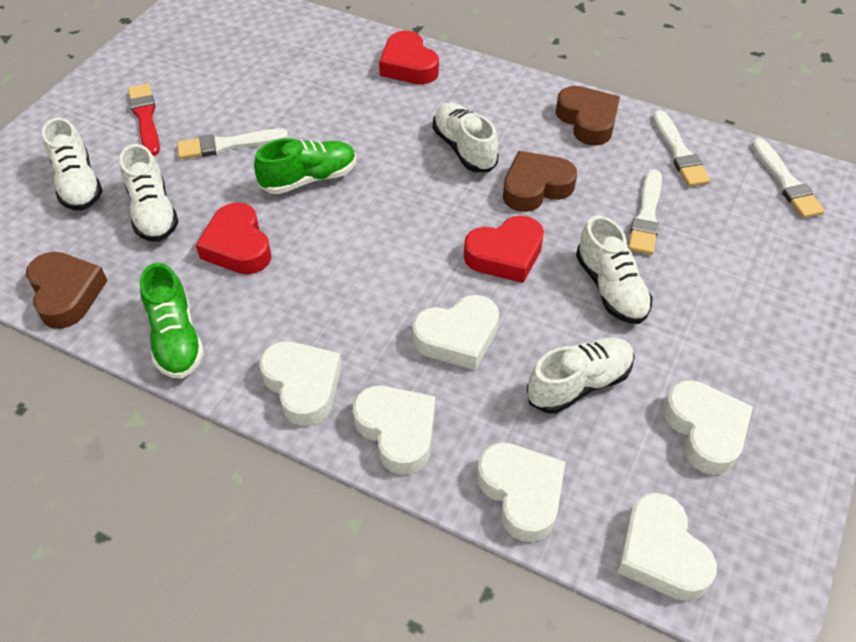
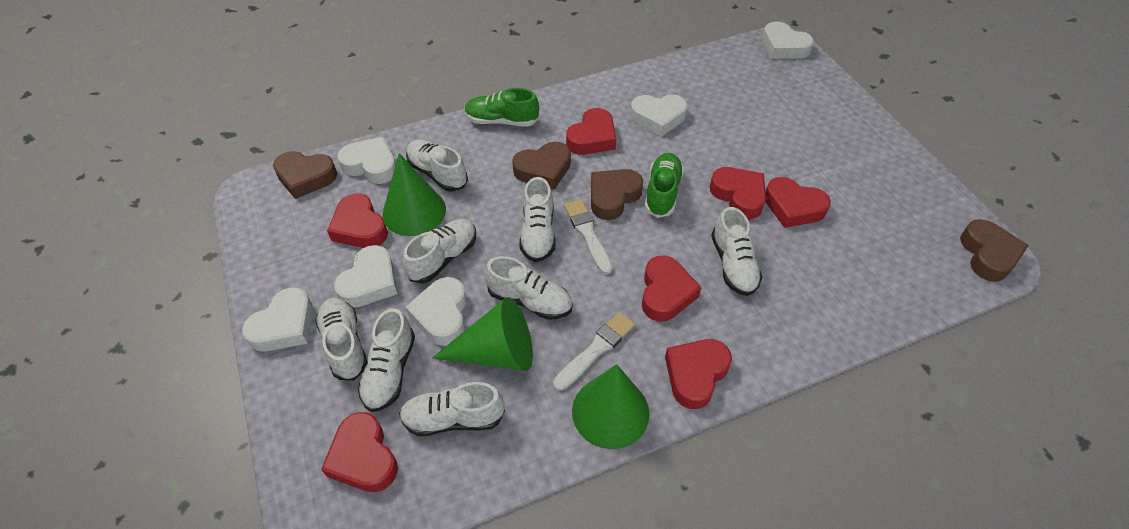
brown heart: [26,252,108,329] [503,151,577,212] [556,86,620,146] = 3 -> [273,151,337,199] [512,142,571,190] [591,169,643,220] [960,219,1029,282] = 4
green cone: none = 0 -> [382,153,446,236] [432,297,533,371] [572,364,649,449] = 3
red brush: [128,84,160,156] = 1 -> none = 0
red heart: [196,202,271,274] [379,31,439,84] [464,216,544,283] = 3 -> [321,412,398,492] [327,193,388,248] [566,108,616,155] [642,256,702,322] [665,339,732,409] [710,167,766,219] [765,177,831,228] = 7
white brush: [177,129,288,159] [628,169,662,255] [653,110,711,187] [752,138,825,218] = 4 -> [553,312,635,391] [564,199,612,275] = 2
white shoe: [42,117,103,210] [120,144,179,242] [433,102,499,172] [527,337,635,414] [576,215,653,324] = 5 -> [315,298,367,380] [358,308,415,412] [399,382,505,436] [403,219,476,283] [406,139,468,191] [485,256,572,320] [519,177,556,262] [711,207,763,296] = 8

